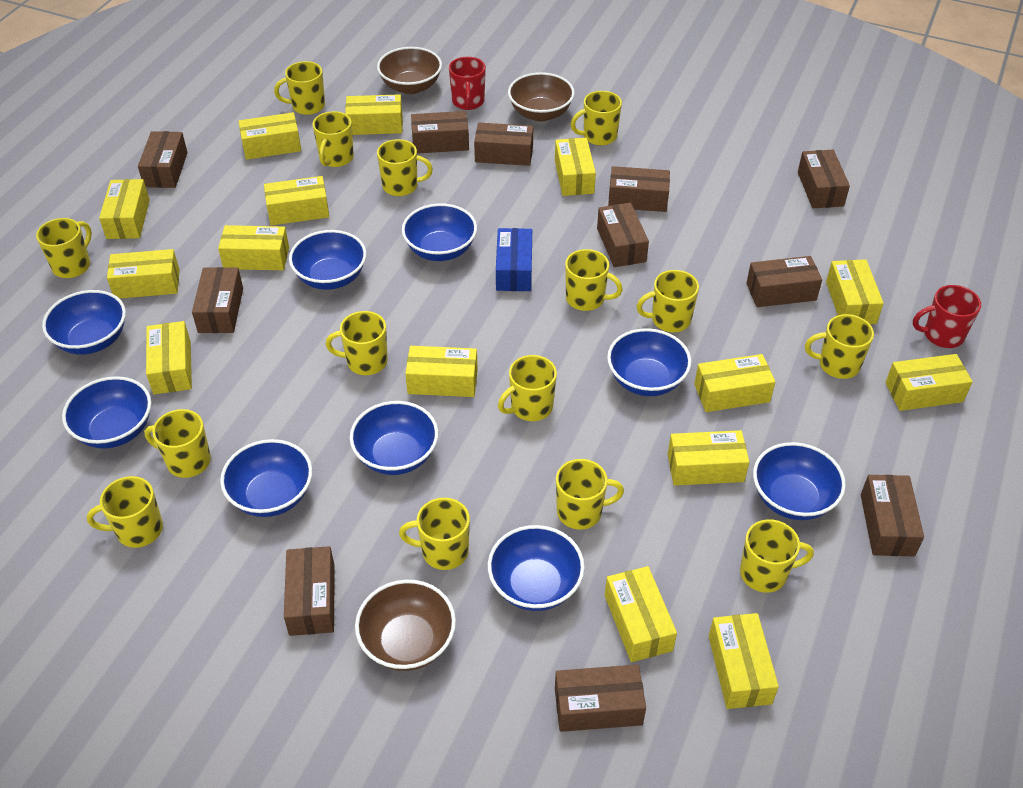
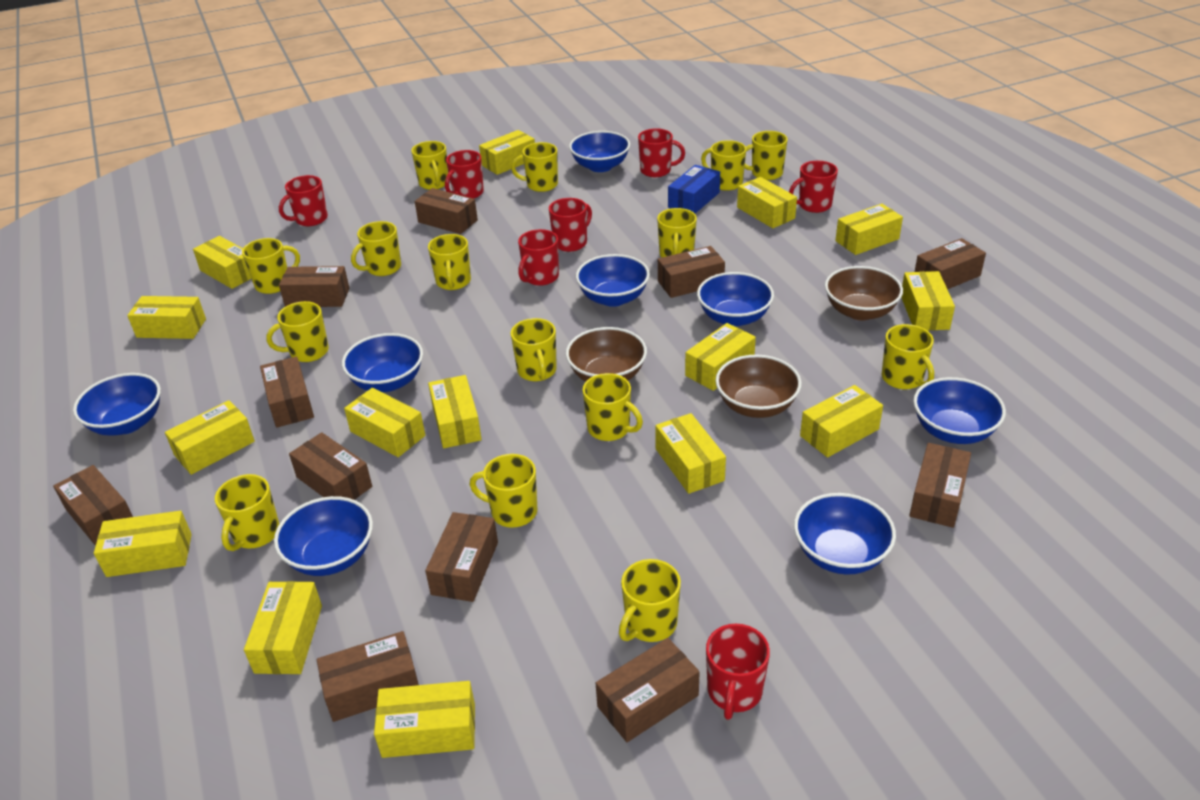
blue bowl: [42,290,126,355] [62,376,151,449] [220,439,312,517] [289,230,366,290] [350,401,438,475] [402,203,477,261] [488,525,585,611] [607,328,691,396] [753,442,846,520] = 9 -> [73,373,161,436] [274,496,373,576] [342,333,423,392] [569,131,630,172] [576,254,650,307] [697,272,774,327] [794,493,896,575] [913,377,1006,444] = 8
red mug: [449,57,486,110] [913,285,981,348] = 2 -> [279,175,328,226] [445,150,484,199] [518,229,559,286] [549,198,592,252] [638,128,685,177] [706,624,770,720] [789,161,838,213] = 7

